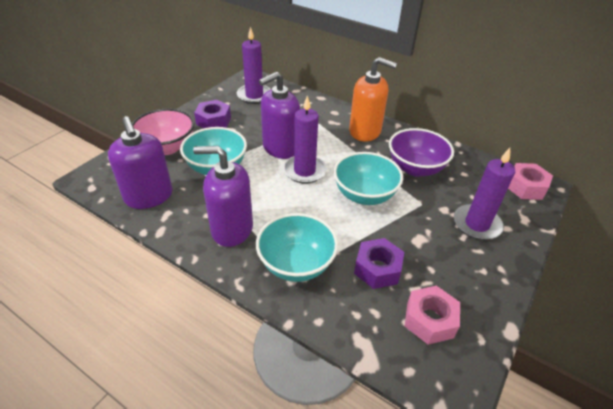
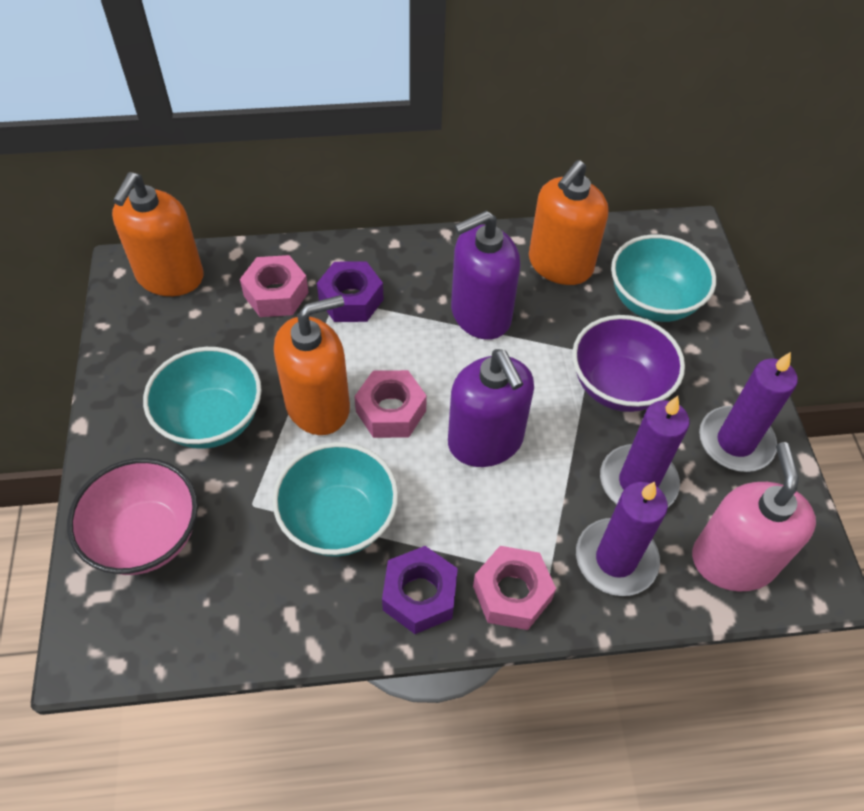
orange soap dispenser: [349,57,397,142] = 1 -> [112,172,204,296] [274,295,350,435] [529,160,608,285] = 3
pink nut: [405,286,460,345] [508,163,553,200] = 2 -> [240,255,309,317] [354,370,427,438] [473,546,556,630] = 3
pink soap dispenser: none = 0 -> [692,442,816,591] = 1
purple soap dispenser: [108,116,172,209] [193,146,253,247] [259,72,300,159] = 3 -> [448,349,534,467] [451,211,520,340] = 2

